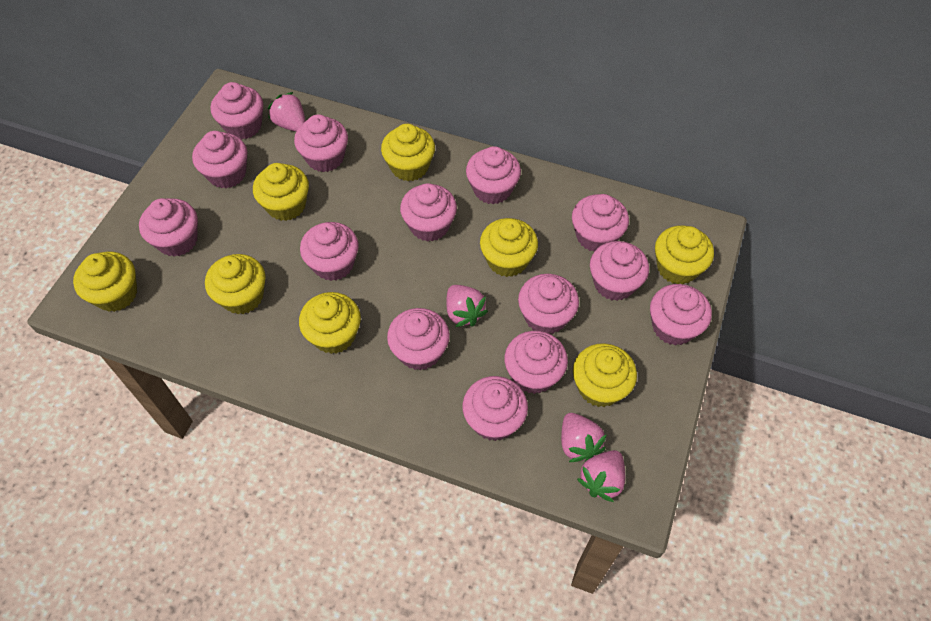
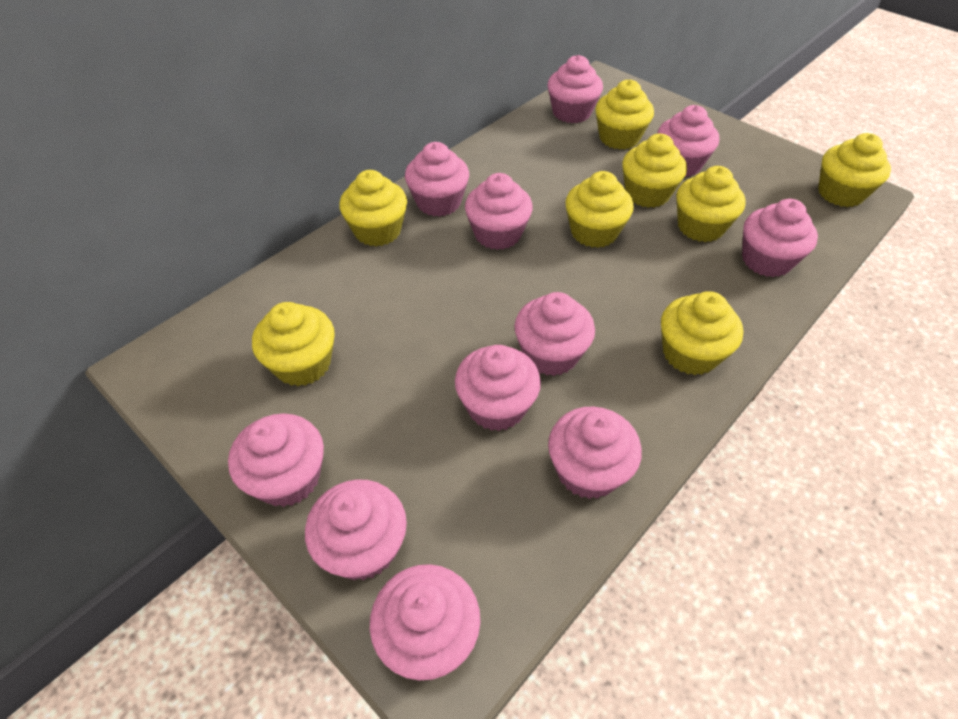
pink cupcake: [139,198,198,257] [192,131,247,188] [211,82,263,139] [294,115,348,172] [300,222,359,281] [387,308,450,370] [400,183,457,242] [462,376,528,441] [466,146,521,204] [504,331,568,394] [518,274,579,334] [572,194,629,252] [590,241,649,301] [650,284,712,346] = 14 -> [228,413,324,507] [305,479,407,580] [370,564,480,681] [405,142,469,217] [455,345,541,431] [465,173,533,250] [514,292,595,376] [547,55,603,123] [548,407,642,499] [657,105,719,177] [742,199,818,277] = 11
pink strawberry: [268,92,306,132] [446,285,488,327] [561,413,607,462] [577,450,625,502] = 4 -> none = 0

